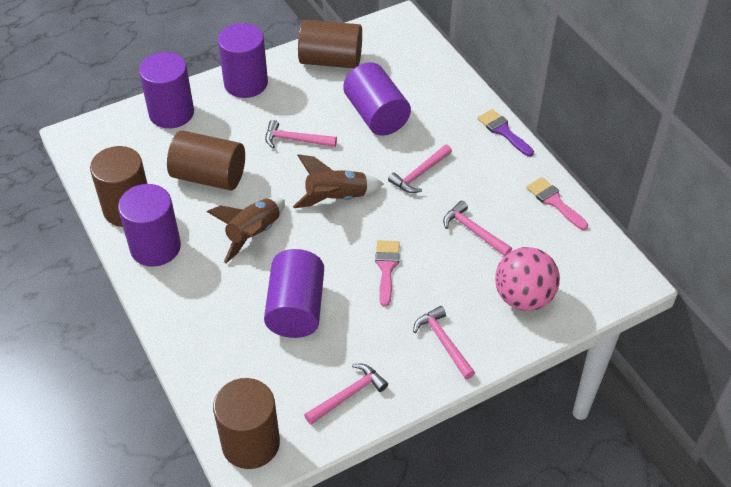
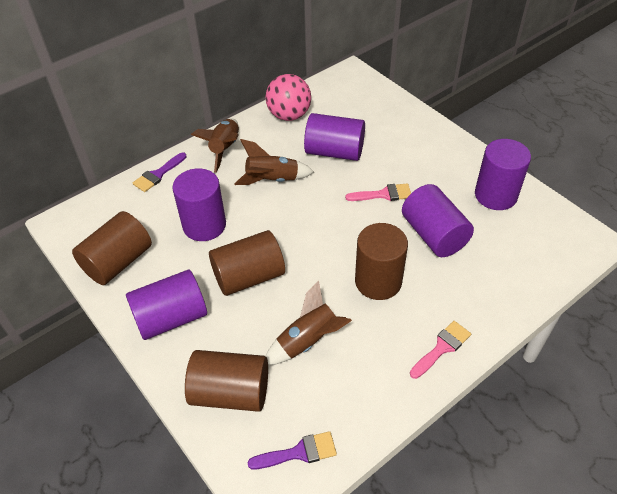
brown rocket: [207,197,285,263] [293,154,384,208] = 2 -> [191,118,239,173] [234,139,314,185] [266,280,352,365] = 3
pink hammer: [265,120,337,148] [304,364,388,425] [388,145,452,193] [413,306,475,379] [443,201,512,256] = 5 -> none = 0
purple brush: [477,109,534,157] = 1 -> [133,152,187,192] [247,431,337,469] = 2

